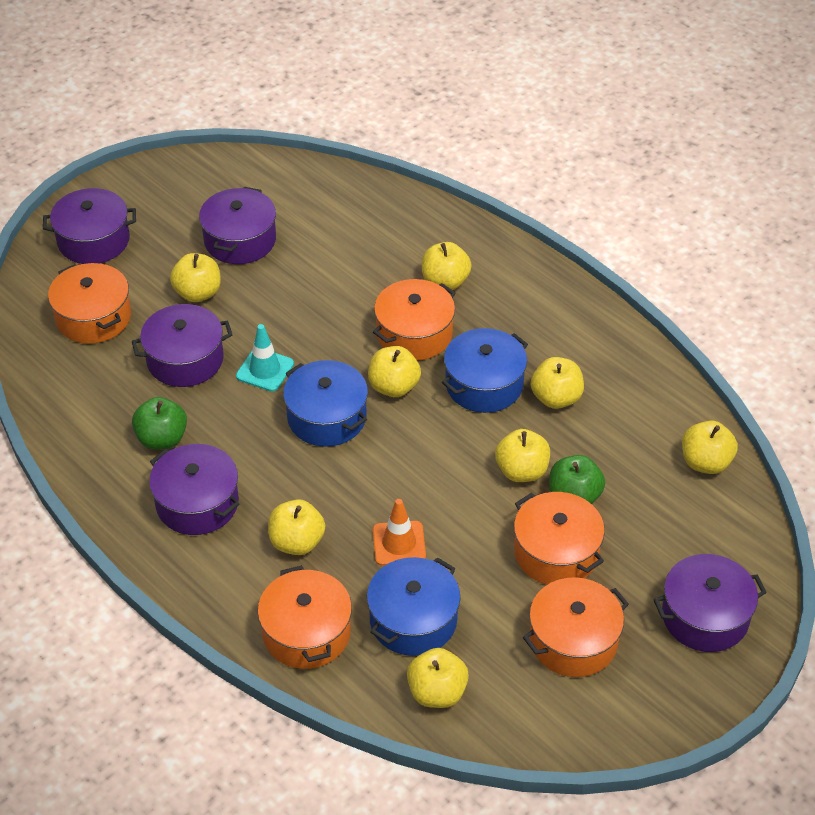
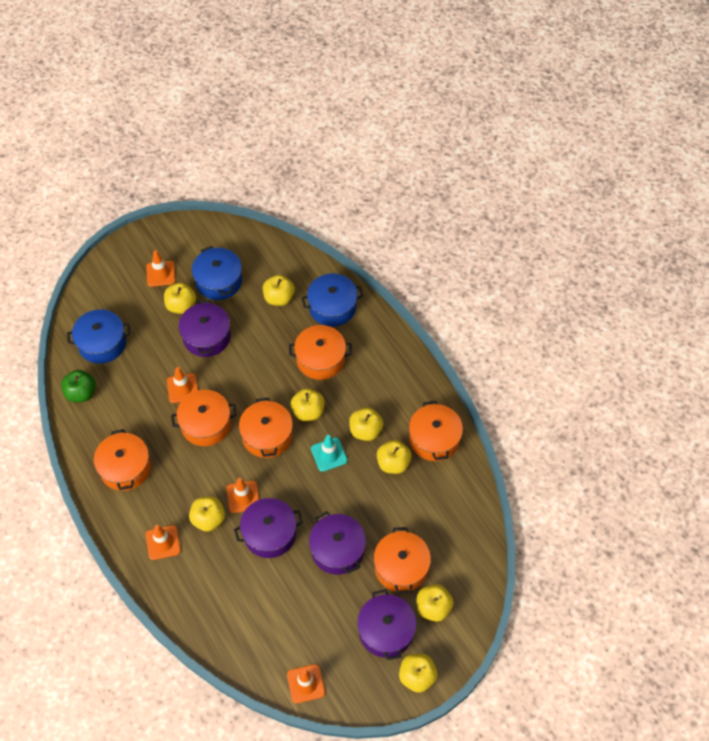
green apple: [132,397,187,450] [549,455,605,504] = 2 -> [61,370,96,402] = 1
orange pot: [48,263,131,344] [258,565,352,669] [373,279,456,360] [514,492,605,585] [523,577,629,677] = 5 -> [94,429,151,491] [171,390,237,446] [239,397,293,458] [289,325,352,380] [373,527,431,594] [409,401,463,461] = 6
orange traffic cone: [373,499,426,566] = 1 -> [146,250,175,287] [146,525,181,560] [167,367,198,403] [226,478,259,513] [287,664,325,703] = 5
purple pot: [43,188,136,264] [132,304,232,387] [149,444,240,535] [199,187,276,264] [654,554,767,652] = 5 -> [179,300,231,357] [234,498,303,558] [309,511,366,575] [357,589,417,660] = 4

